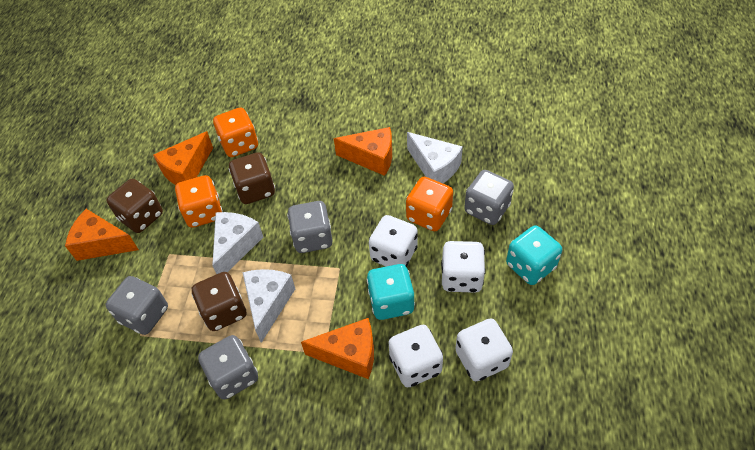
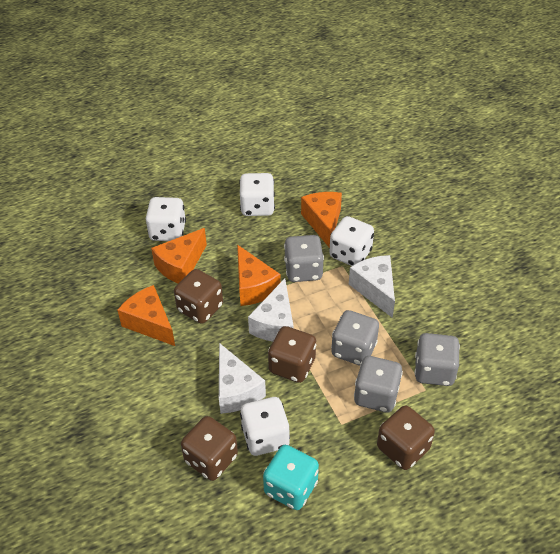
brown dice: [106,179,163,233] [192,272,246,331] [229,152,275,204] = 3 -> [174,269,223,324] [181,416,238,481] [268,326,316,383] [377,406,435,470] = 4
orange dice: [175,175,223,228] [213,107,258,157] [406,177,453,231] = 3 -> none = 0
turquoise dice: [367,264,415,320] [506,225,562,285] = 2 -> [263,445,319,510] = 1

